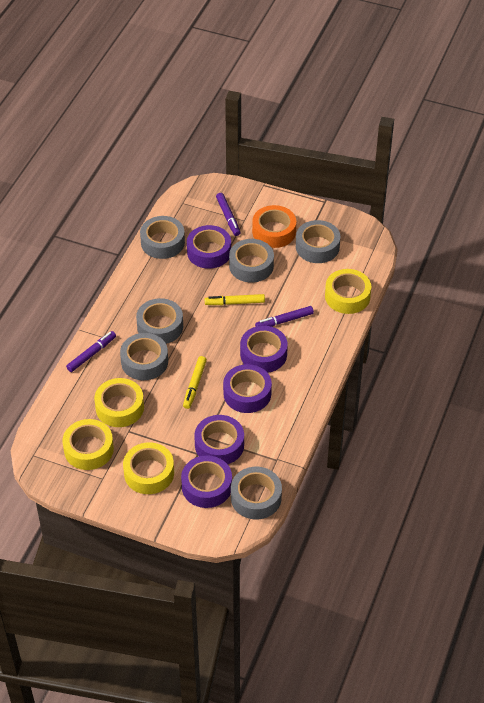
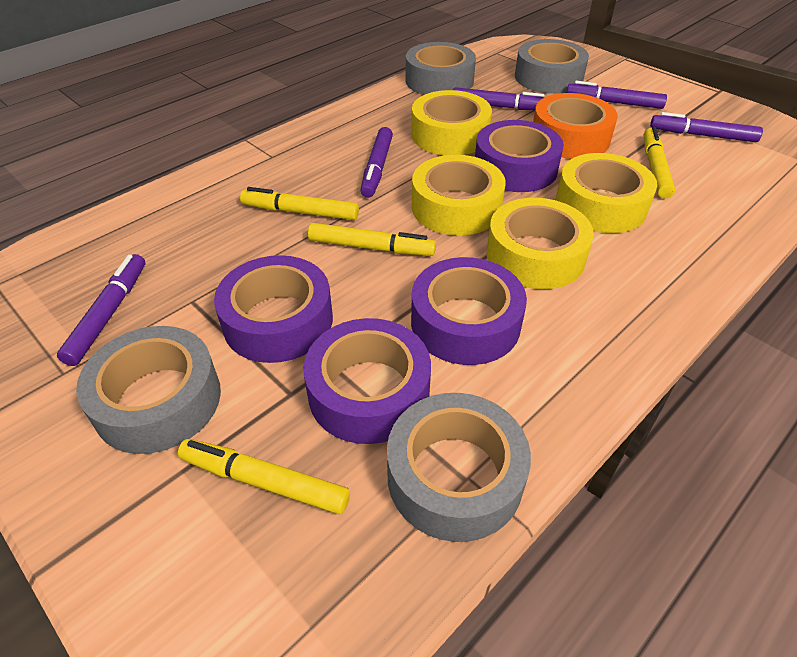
grey tape: [120,333,168,380] [136,298,183,344] [140,216,185,259] [229,239,274,283] [231,467,282,519] [296,220,340,263] = 6 -> [76,326,221,454] [387,393,531,542] [405,42,476,95] [515,39,589,94] = 4
purple marker: [66,331,116,372] [216,193,241,236] [255,306,314,327] = 3 -> [57,254,145,366] [360,127,393,198] [453,87,545,110] [566,81,667,109] [650,112,763,142] = 5
purple tape: [181,455,232,508] [187,225,231,269] [194,415,244,464] [223,364,272,413] [240,326,288,373] = 5 -> [214,255,333,363] [303,318,431,444] [411,257,527,365] [475,120,564,192] = 4
yellow marker: [183,356,207,409] [205,294,265,305] = 2 -> [178,439,350,514] [240,187,359,220] [308,223,436,256] [644,127,675,199] = 4

